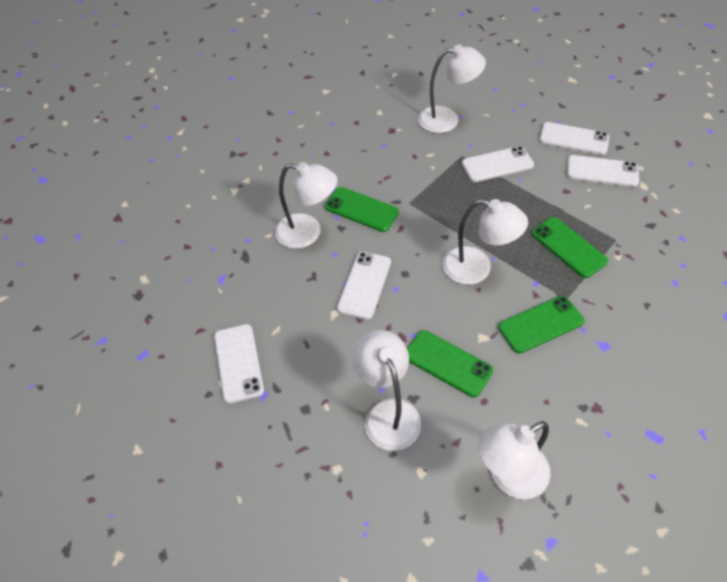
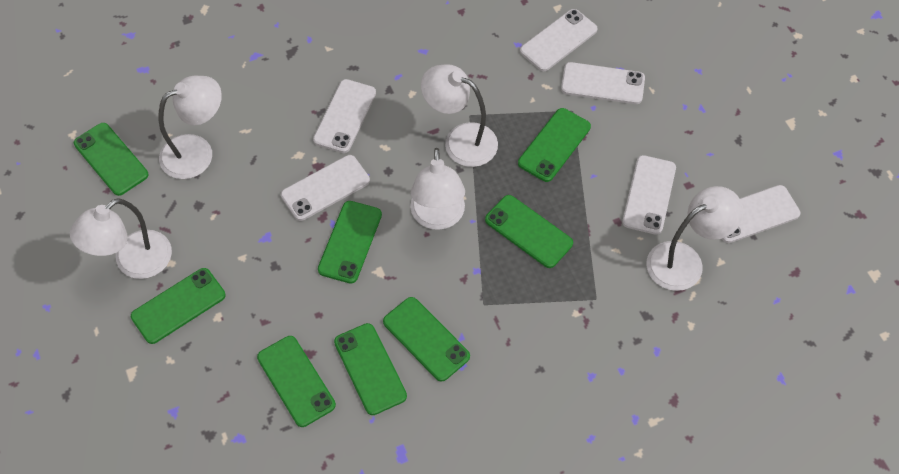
green phone: [325,187,399,232] [407,330,493,397] [498,296,584,353] [532,217,608,278] = 4 -> [74,123,149,196] [131,268,226,344] [257,336,336,427] [318,201,382,284] [334,323,407,415] [383,297,470,382] [485,195,573,268] [518,108,591,182] = 8
white phone: [214,324,264,404] [337,252,391,320] [462,146,534,182] [539,122,609,155] [567,155,639,187] = 5 -> [281,155,370,221] [313,79,376,153] [520,9,598,71] [561,62,645,104] [622,155,676,235] [722,185,801,243] = 6

